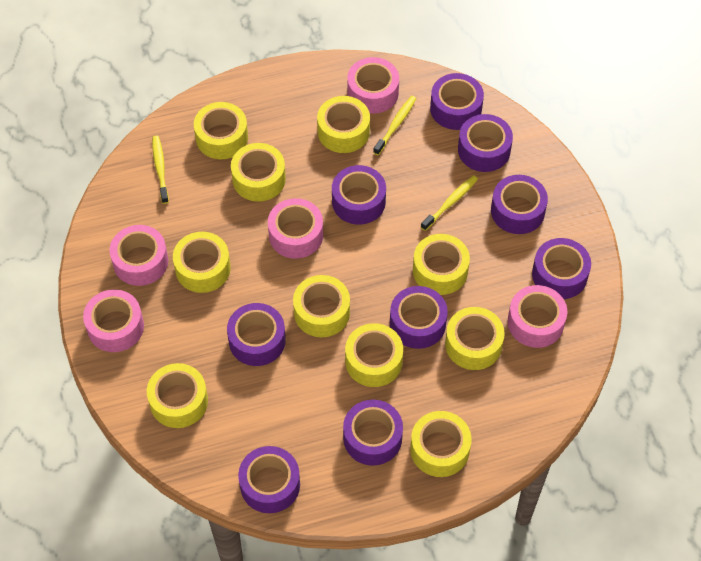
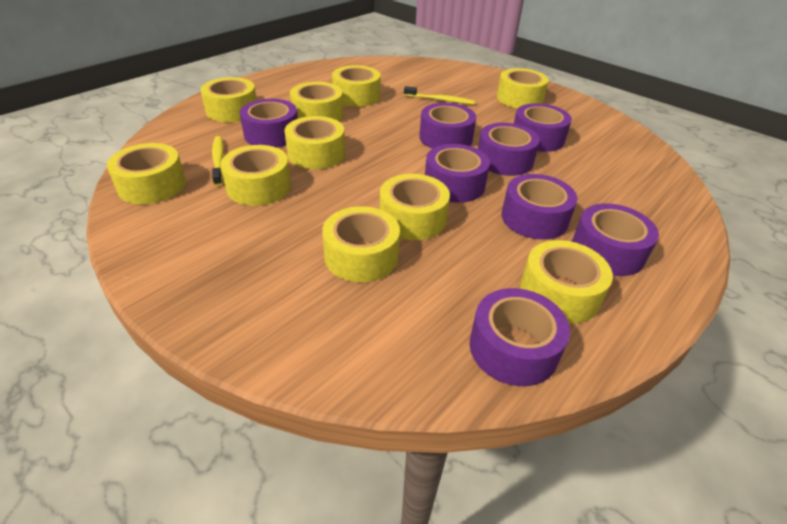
pink tape: [83,290,144,352] [110,225,168,286] [268,198,323,259] [347,57,399,114] [508,285,568,348] = 5 -> none = 0
purple tape: [227,303,286,366] [238,446,300,513] [332,165,386,225] [343,400,403,466] [390,286,448,349] [430,73,484,130] [458,114,513,172] [491,175,548,234] [532,238,591,299] = 9 -> [240,99,298,148] [419,103,476,149] [425,144,490,203] [470,288,570,386] [478,123,540,176] [501,174,577,240] [514,103,572,152] [572,203,659,276] = 8
yellow toothbrush: [152,135,169,204] [373,96,417,155] [421,175,478,231] = 3 -> [212,136,224,186] [404,86,475,105] = 2

